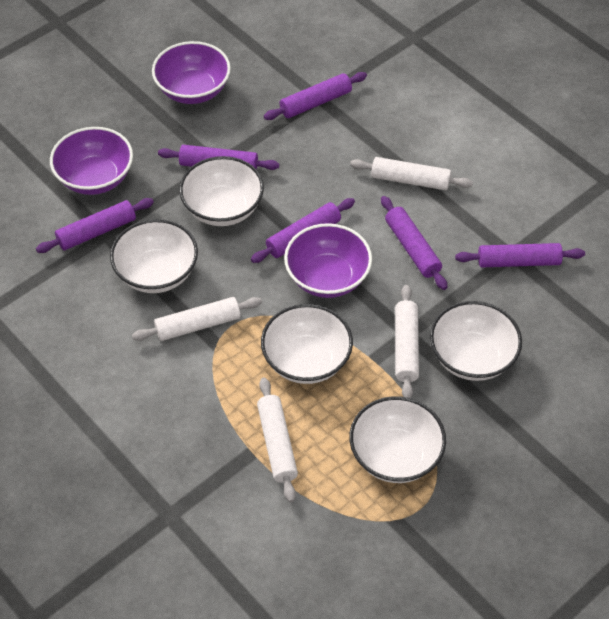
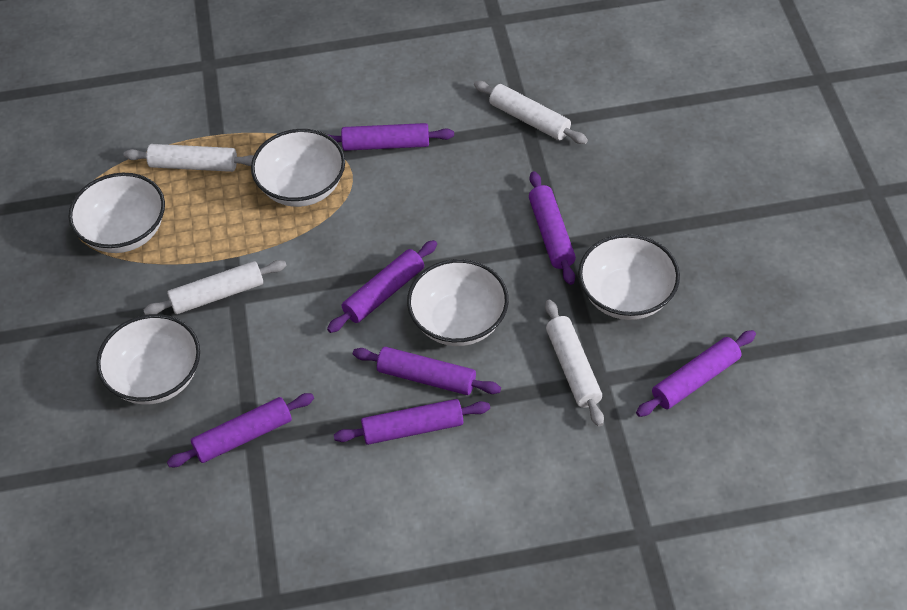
purple bowl: [50,127,133,195] [152,41,231,104] [284,223,372,298] = 3 -> none = 0
purple rolling pin: [36,198,154,253] [158,145,279,170] [251,198,355,263] [264,72,367,120] [381,196,447,290] [455,243,585,267] = 6 -> [167,393,314,467] [327,123,454,151] [327,240,437,333] [334,399,490,445] [353,347,501,395] [529,171,576,285] [636,330,756,417] = 7

